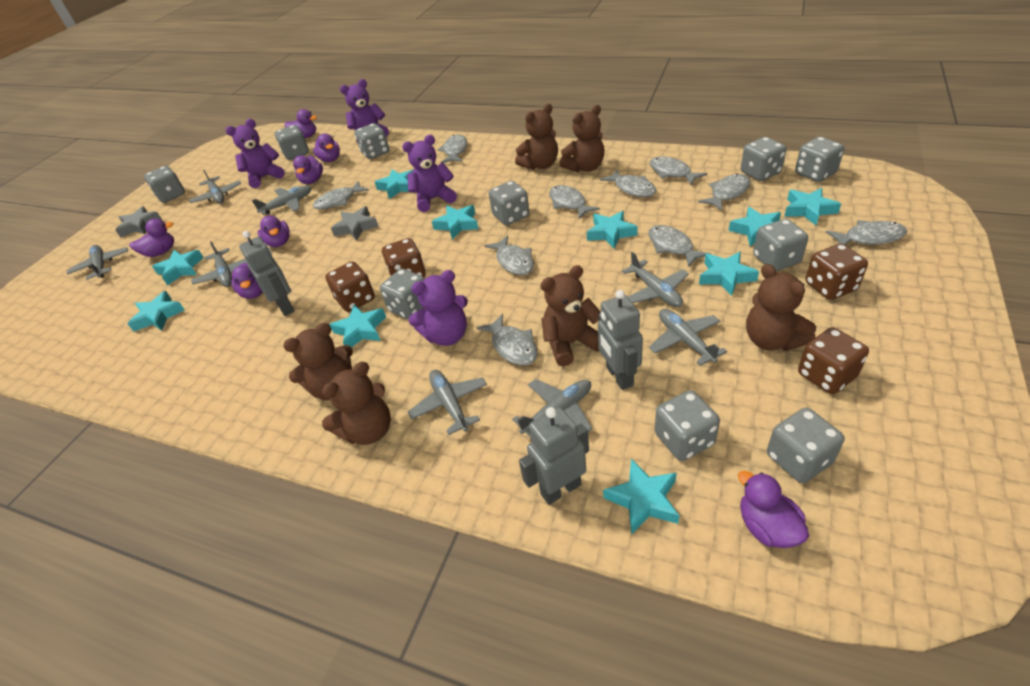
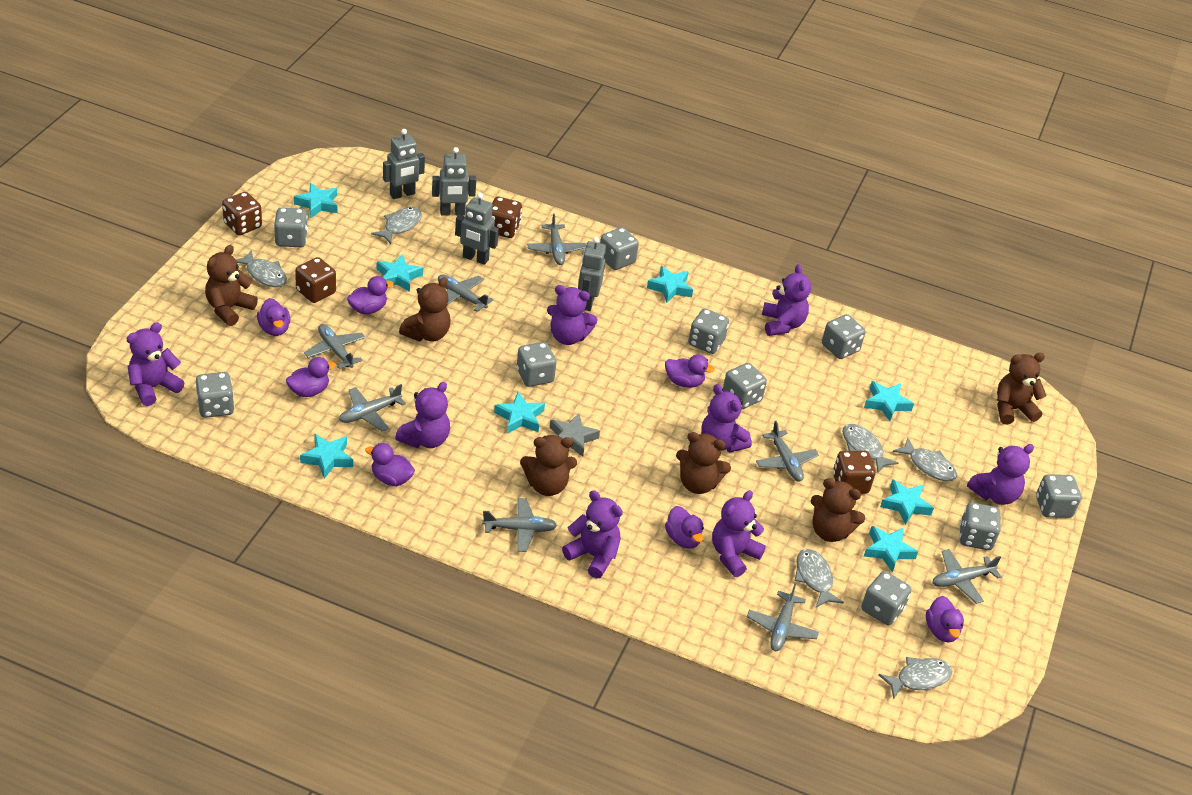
grey fish: [313,181,369,210] [438,135,467,163] [477,314,538,366] [484,235,534,275] [549,185,600,219] [600,170,656,197] [648,225,711,267] [650,156,707,185] [698,174,750,211] [826,220,908,245] = 10 -> [236,250,287,287] [371,207,422,244] [794,549,844,608] [842,424,899,473] [878,657,952,699] [892,438,957,481] = 6
grey robot: [239,231,294,316] [519,407,589,505] [598,290,643,390] = 3 -> [383,129,425,199] [432,147,476,216] [455,193,499,265] [578,237,606,311] = 4
grey star: [116,206,162,237] [331,206,379,241] = 2 -> [550,413,600,457] = 1
purple teddy bear: [226,119,285,188] [340,79,389,142] [402,135,457,212] [409,270,468,346] = 4 -> [127,322,184,406] [395,382,450,448] [547,285,598,345] [562,490,623,578] [701,384,752,452] [712,490,766,577] [762,264,811,336] [967,444,1034,505] = 8
turquoise star: [127,291,185,331] [152,250,204,286] [329,305,386,348] [375,169,413,199] [432,205,478,239] [587,211,638,249] [603,459,679,535] [699,252,759,296] [728,207,781,246] [784,188,841,225] = 10 -> [294,183,337,218] [300,434,353,479] [377,254,423,292] [494,392,545,434] [647,266,693,303] [864,381,914,421] [864,526,918,573] [880,479,934,525] = 8

